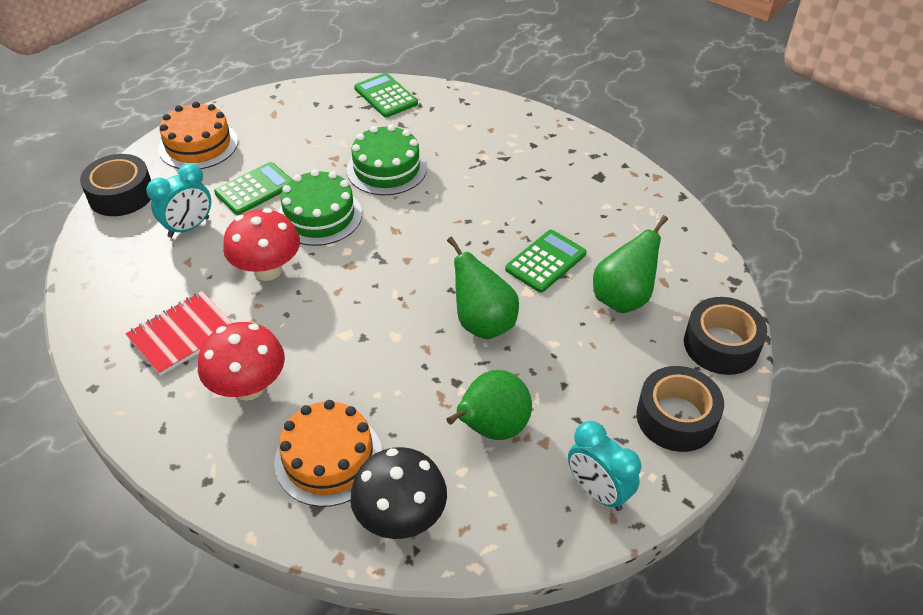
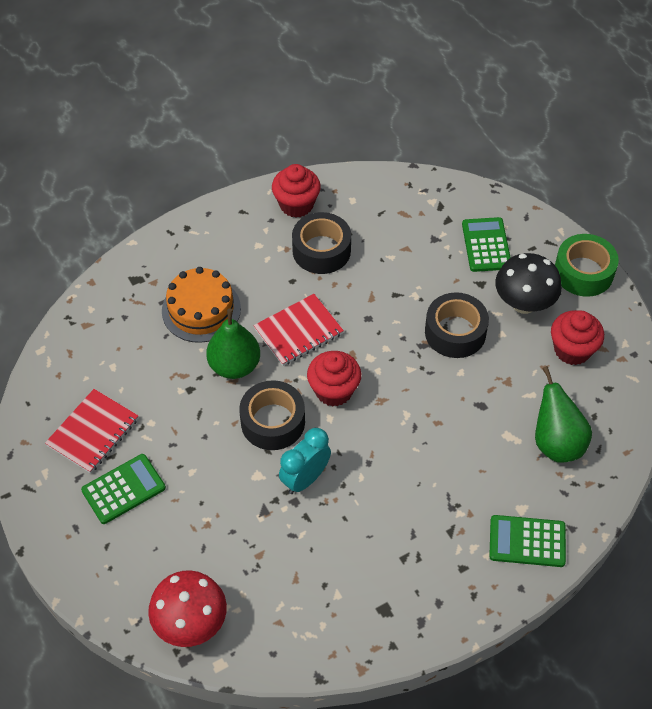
green cake: [278,169,362,246] [347,124,427,195] = 2 -> none = 0
green pear: [446,370,532,440] [447,236,519,339] [593,215,668,313] = 3 -> [206,309,260,379] [535,366,592,463] = 2
green tape: none = 0 -> [555,234,619,297] = 1
orange cake: [158,102,238,169] [274,400,382,507] = 2 -> [162,267,241,343] = 1
red cupcake: none = 0 -> [272,164,321,218] [307,351,361,407] [551,310,604,365] = 3
red mushroom: [198,322,285,401] [223,208,300,281] = 2 -> [148,570,227,647] = 1
red notebook: [126,291,232,376] = 1 -> [45,389,138,473] [253,294,344,366] = 2
turquoise clock: [146,163,211,238] [568,421,641,511] = 2 -> [279,428,331,494] = 1

